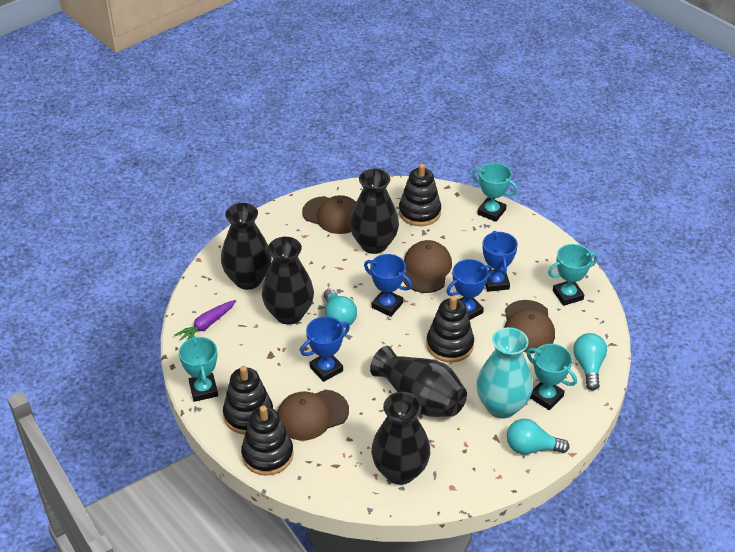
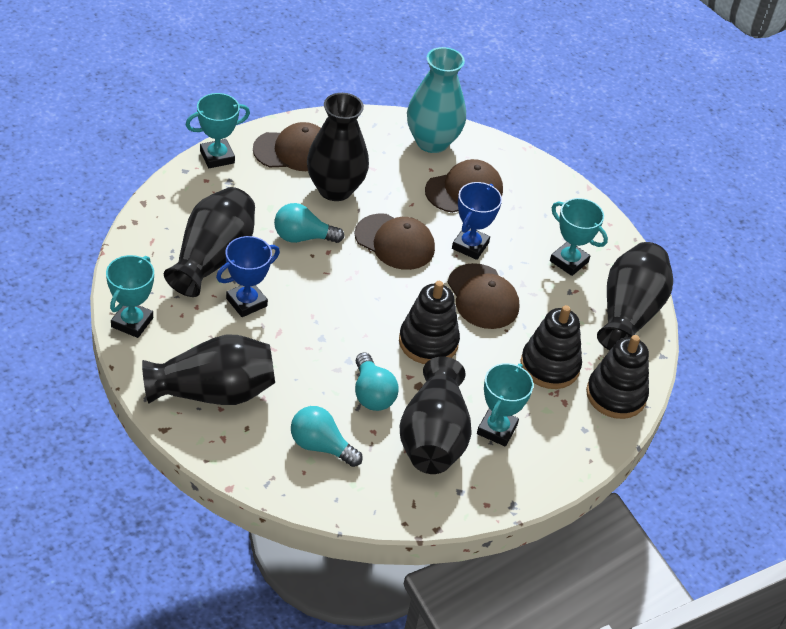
black stacking toy: [223,366,273,435] [241,406,294,476] [399,164,441,226] [426,296,474,362] = 4 -> [399,281,460,364] [520,305,582,389] [586,335,649,419] = 3
blue trophy: [300,316,350,382] [364,254,412,317] [447,259,492,320] [482,231,518,292] = 4 -> [216,236,280,317] [452,182,502,260] = 2
purple carrot: [174,300,236,340] = 1 -> none = 0

